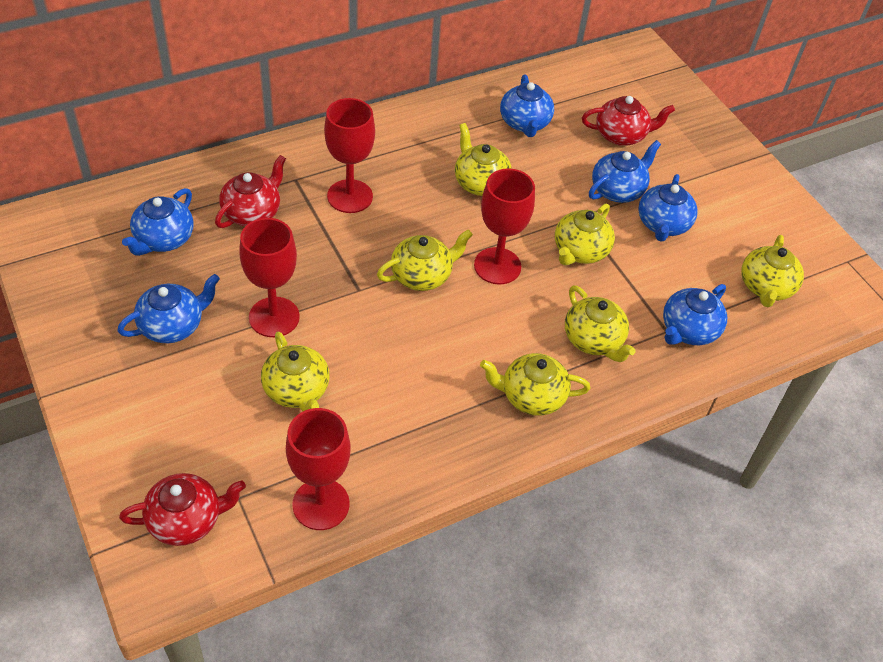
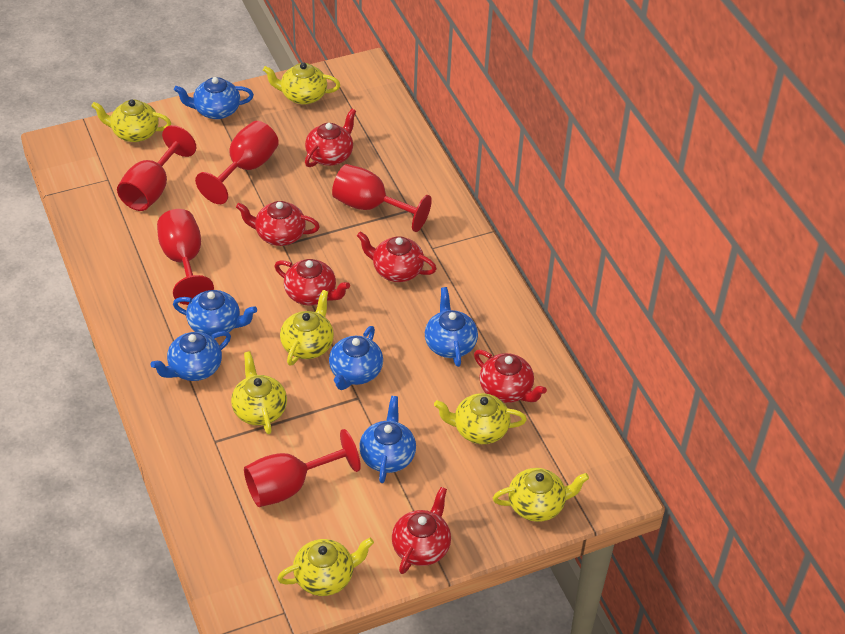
red goblet: [239,218,300,337] [286,408,351,530] [324,98,375,213] [474,169,535,284] = 4 -> [117,125,196,211] [157,209,214,305] [195,121,279,204] [244,429,361,507] [332,164,432,232] = 5
red teapot: [119,473,246,546] [215,155,286,228] [582,96,675,146] = 3 -> [236,201,320,246] [274,259,350,305] [305,109,356,167] [357,231,437,282] [392,487,451,574] [474,350,547,403] = 6

